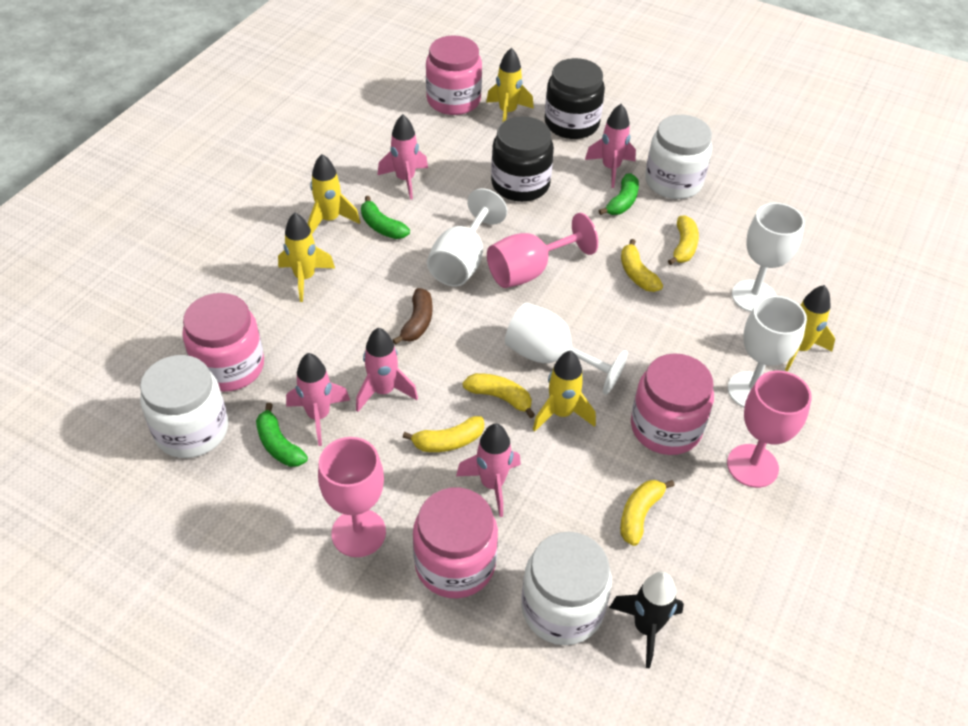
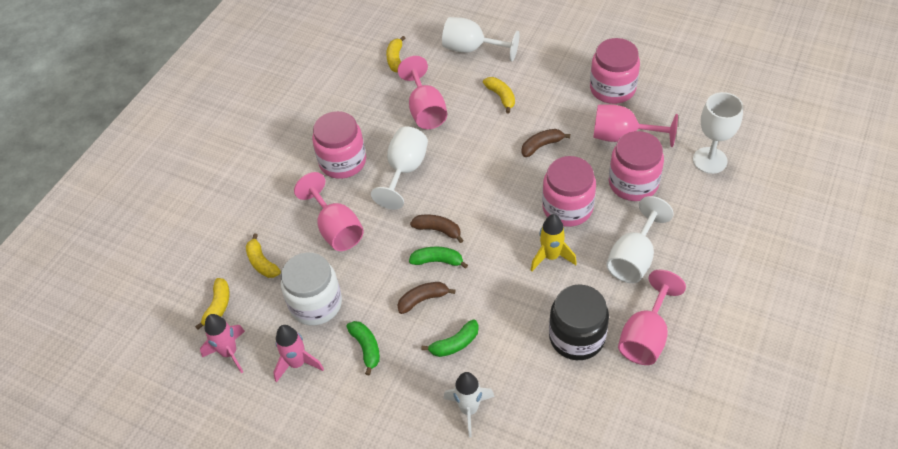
black jar: [491,116,554,202] [545,58,605,139] = 2 -> [549,284,609,360] = 1
black rocket: [609,572,684,668] = 1 -> none = 0
brown banana: [393,288,432,345] = 1 -> [397,282,455,314] [410,214,464,243] [521,129,570,157] = 3
pink goblet: [318,437,386,557] [487,213,598,288] [727,371,812,488] = 3 -> [294,172,364,251] [398,56,447,129] [593,104,678,147] [618,270,686,365] = 4
pink rocket: [286,353,350,446] [356,327,418,412] [378,114,428,200] [456,423,521,517] [585,104,636,188] = 5 -> [200,314,245,373] [273,325,324,383] = 2
white jar: [140,355,228,458] [521,532,612,645] [645,115,712,199] = 3 -> [281,252,342,325] = 1
white rocket: none = 0 -> [444,372,495,438] = 1
yellow banana: [403,416,484,452] [462,373,535,418] [620,480,675,546] [621,239,663,292] [668,216,699,265] = 5 -> [195,278,230,330] [246,234,281,278] [386,36,405,73] [483,77,515,114] = 4
yellow rocket: [278,212,335,302] [308,154,360,234] [486,48,534,123] [533,351,596,432] [785,285,835,372] = 5 -> [531,214,577,271] = 1

